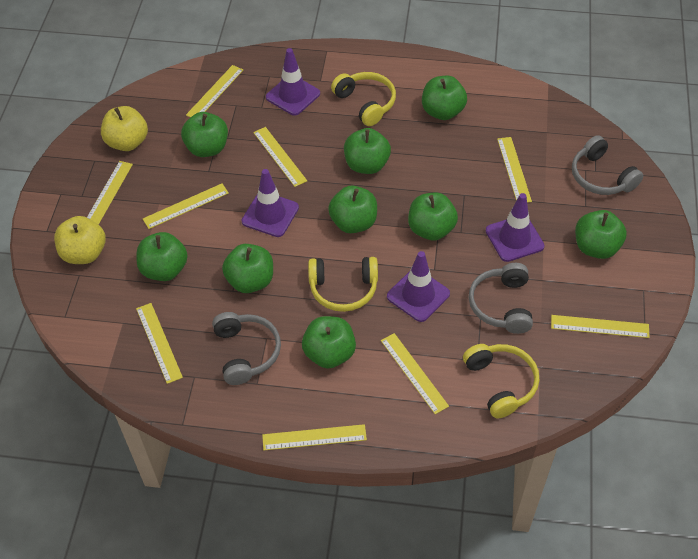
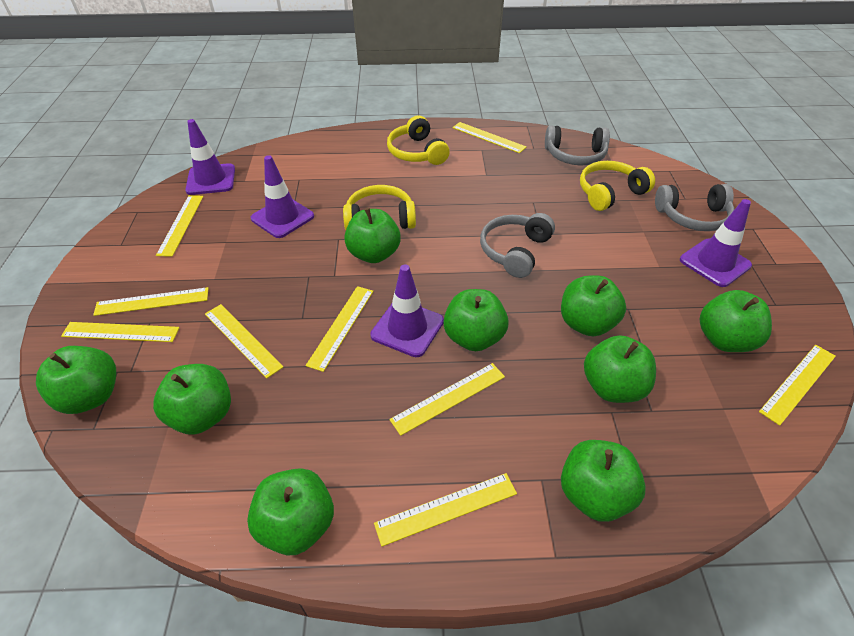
yellow apple: [54,216,106,264] [101,106,148,151] = 2 -> none = 0

